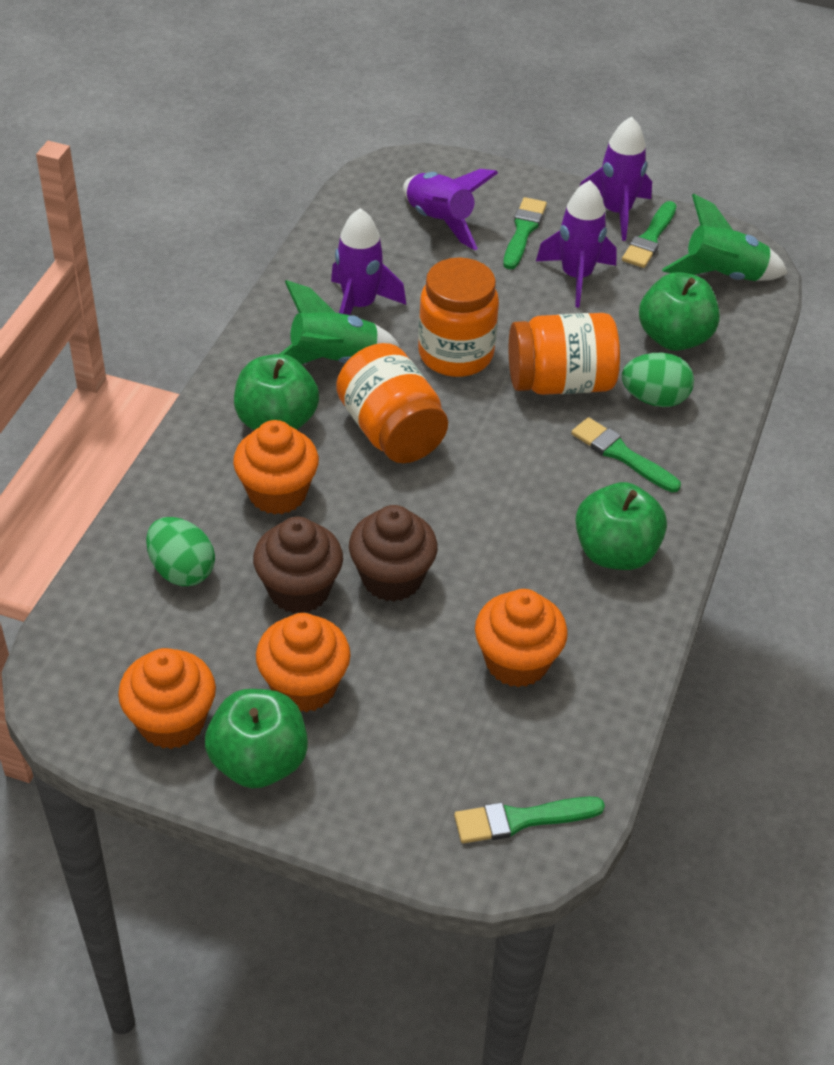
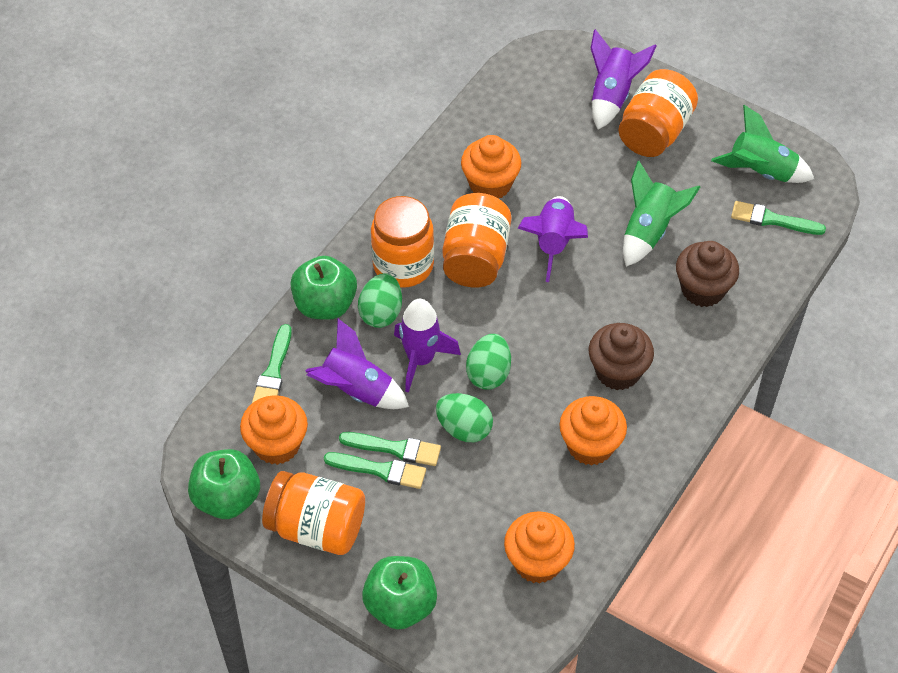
green apple: [205,689,308,788] [234,354,319,430] [575,482,667,570] [639,272,720,351] = 4 -> [188,449,260,519] [291,256,357,320] [362,556,437,629] = 3
green egg: [146,517,215,586] [622,353,694,407] = 2 -> [358,273,402,328] [436,393,493,442] [466,334,511,390] = 3
orange jar: [336,343,448,463] [418,257,499,377] [509,313,620,395] = 3 -> [262,471,365,555] [371,196,434,288] [443,193,511,288] [618,69,698,157] = 4

